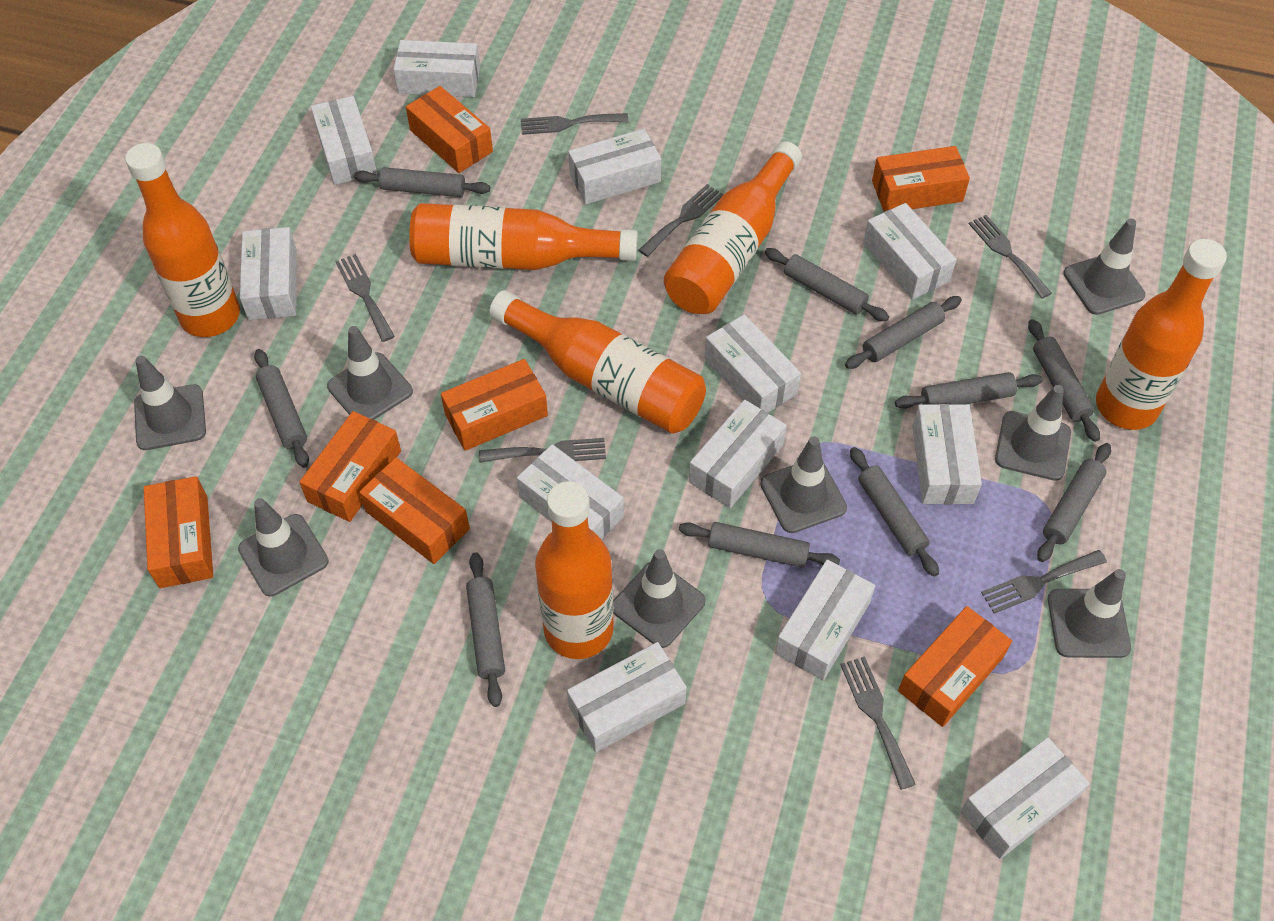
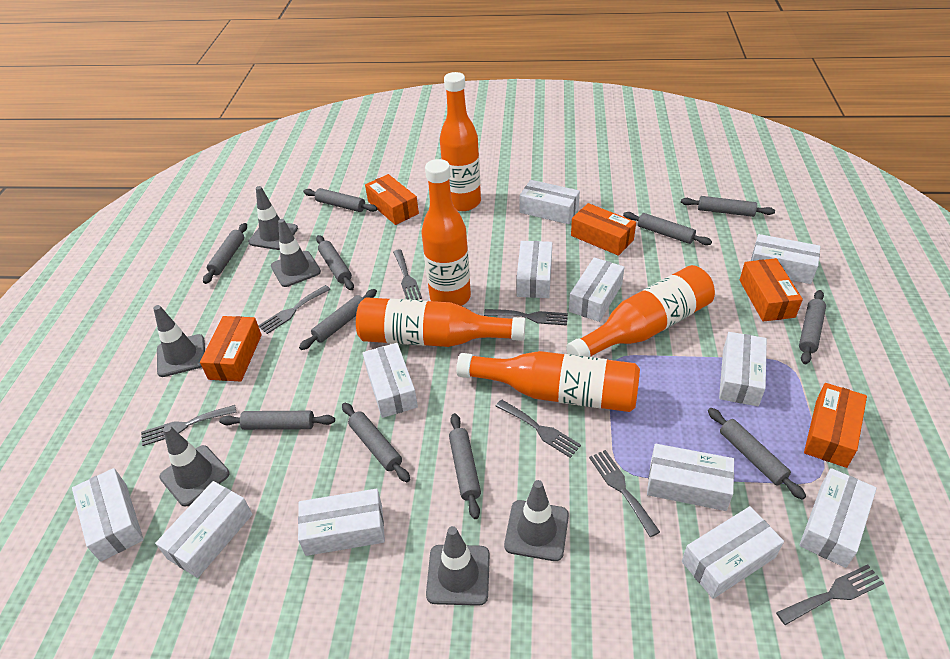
grey rolling pin: [254,349,309,468] [354,167,490,197] [466,552,505,707] [679,522,840,568] [765,248,889,321] [845,296,962,369] [850,447,939,577] [895,372,1043,409] [1028,319,1100,442] [1037,443,1111,562] = 10 -> [203,223,247,284] [219,411,335,430] [299,289,377,350] [303,188,378,212] [316,235,354,290] [342,403,410,482] [449,413,481,519] [623,212,712,245] [681,196,775,217] [708,408,806,500] [799,290,826,364] = 11
grey traffic cone: [134,356,206,450] [238,498,329,597] [327,326,413,420] [613,549,705,648] [760,436,847,533] [995,385,1071,481] [1048,569,1131,658] [1063,219,1145,315] = 8 -> [153,305,205,377] [159,425,230,507] [248,186,298,250] [271,219,321,287] [426,526,490,606] [504,480,569,561] = 6
orange bottle: [125,143,240,337] [409,203,638,270] [489,290,706,434] [535,481,614,659] [664,141,802,314] [1096,239,1227,430] = 6 -> [356,297,526,347] [421,159,471,306] [440,72,481,211] [456,351,640,412] [566,265,715,357] = 5
orange box: [144,476,213,588] [299,411,401,522] [359,458,470,564] [406,86,493,173] [441,359,548,451] [872,146,970,212] [898,606,1012,727] = 7 -> [200,316,262,381] [365,174,419,225] [571,203,636,256] [740,258,803,322] [804,383,867,468] = 5

